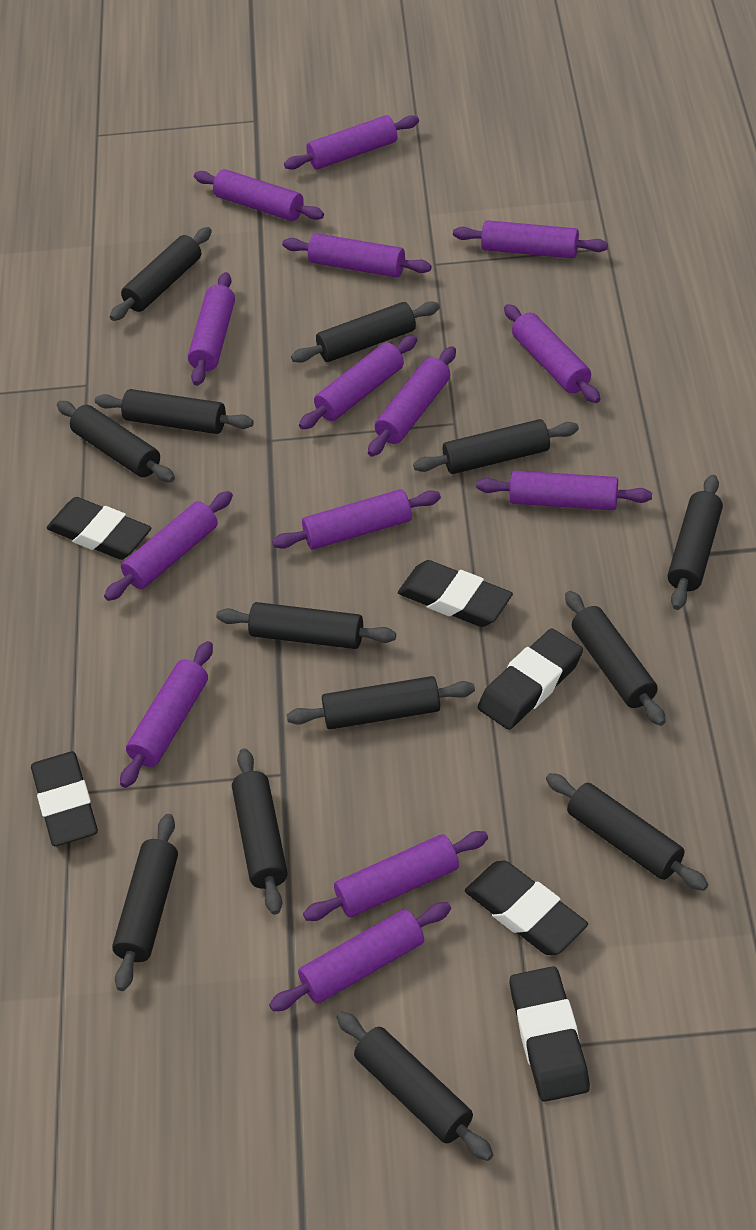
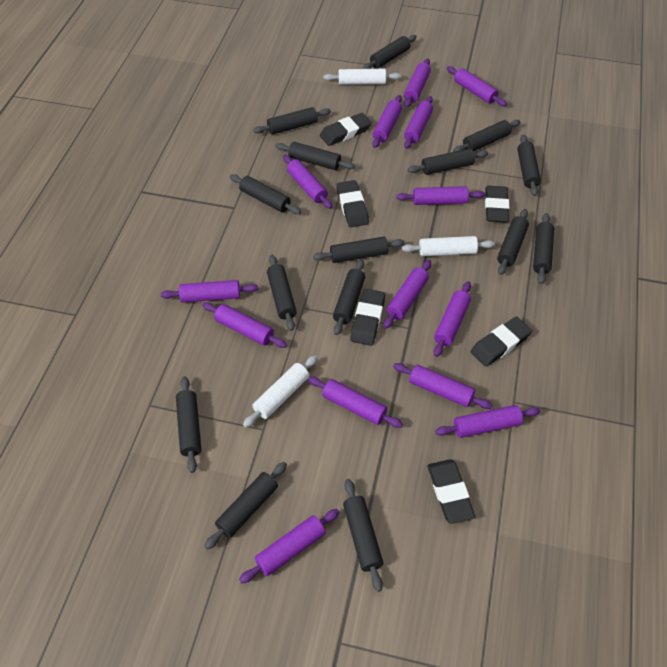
black rolling pin: [57,401,175,482] [95,389,254,434] [110,227,212,321] [112,814,178,991] [216,602,396,649] [232,748,288,915] [287,676,475,729] [291,302,440,363] [336,1011,493,1161] [413,419,579,474] [546,773,708,891] [565,591,666,726] [667,475,723,610] = 13 -> [176,376,201,473] [204,462,287,550] [230,174,301,214] [253,107,331,135] [267,255,297,331] [275,142,355,170] [313,237,405,263] [333,259,365,335] [343,479,383,592] [363,35,417,69] [408,148,488,175] [453,120,520,152] [497,209,529,275] [517,135,541,196] [533,213,554,284] = 15
white rolling pin: none = 0 -> [243,355,318,428] [323,69,401,85] [402,236,495,257] = 3

